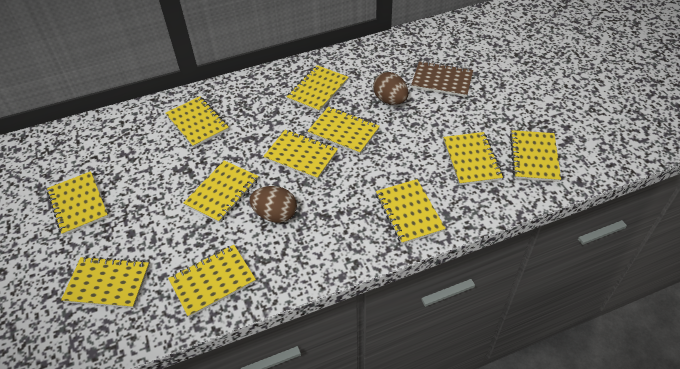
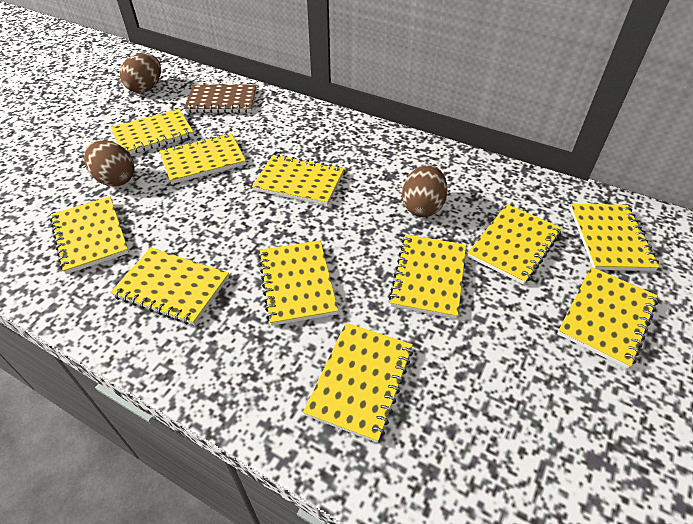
brown egg: [249,186,297,223] [373,72,408,105] = 2 -> [84,140,135,187] [120,54,161,93] [402,165,448,217] = 3

